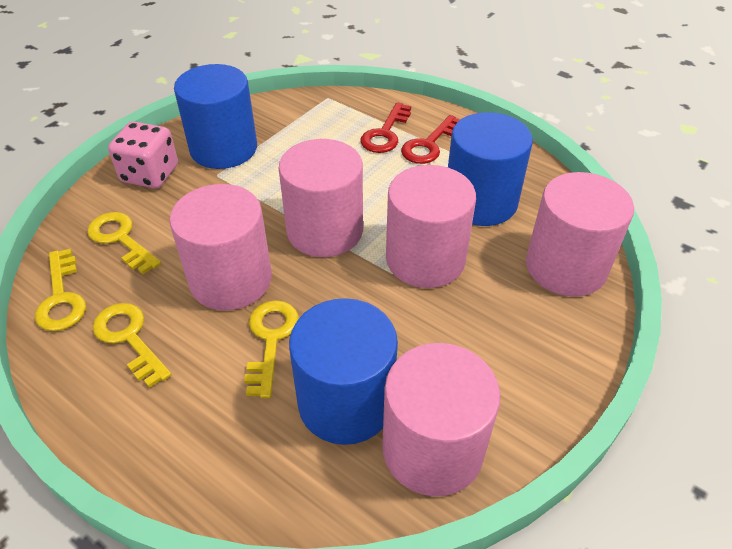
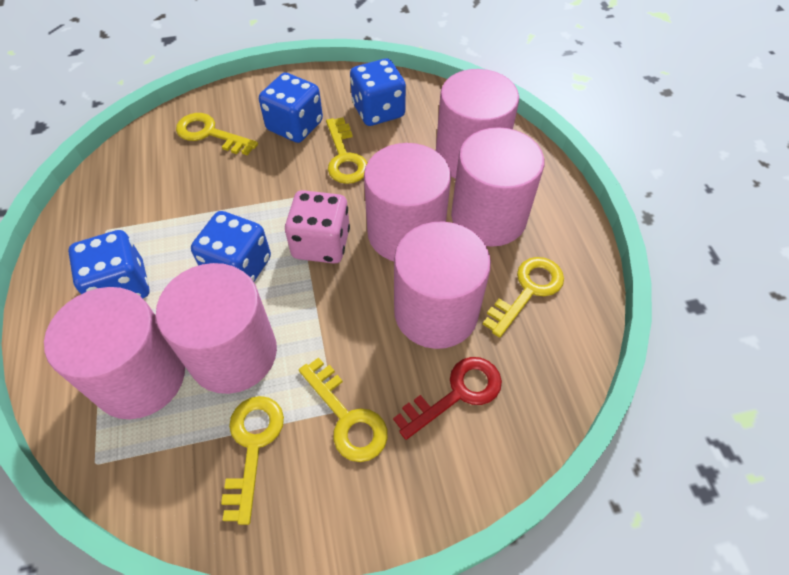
blue cylinder: [174,64,257,169] [289,298,398,445] [448,112,533,226] = 3 -> none = 0
blue dice: none = 0 -> [68,230,150,298] [191,211,271,282] [259,73,323,143] [350,59,406,126] = 4
pink cylinder: [170,184,272,311] [279,139,363,257] [382,343,500,496] [386,165,476,288] [526,172,634,297] = 5 -> [44,287,185,419] [156,263,277,394] [364,143,451,261] [394,221,491,349] [436,69,519,179] [451,127,545,247] = 6
red key: [361,102,411,153] [401,115,460,164] = 2 -> [393,357,502,440] = 1
yellow key: [35,249,86,331] [87,212,161,274] [93,303,172,388] [244,300,299,398] = 4 -> [176,113,258,155] [221,396,284,525] [299,357,388,462] [326,117,367,184] [483,257,564,338] = 5

